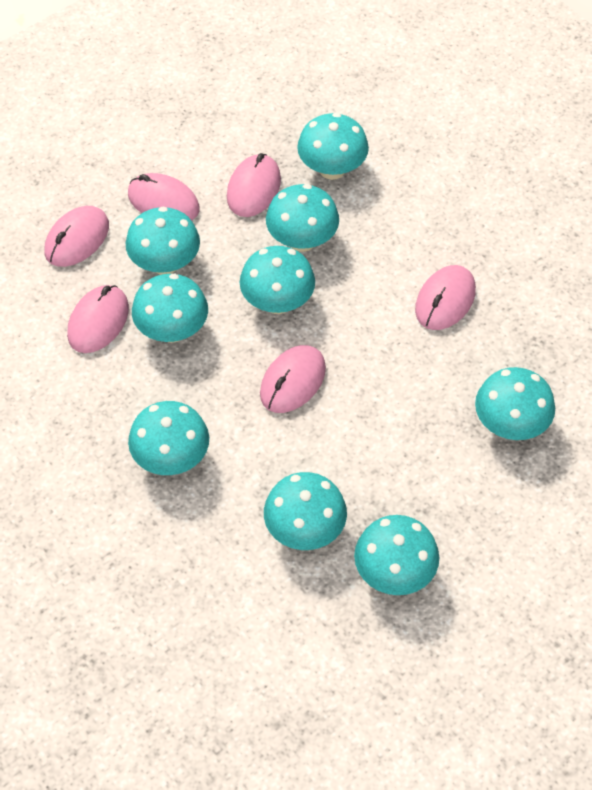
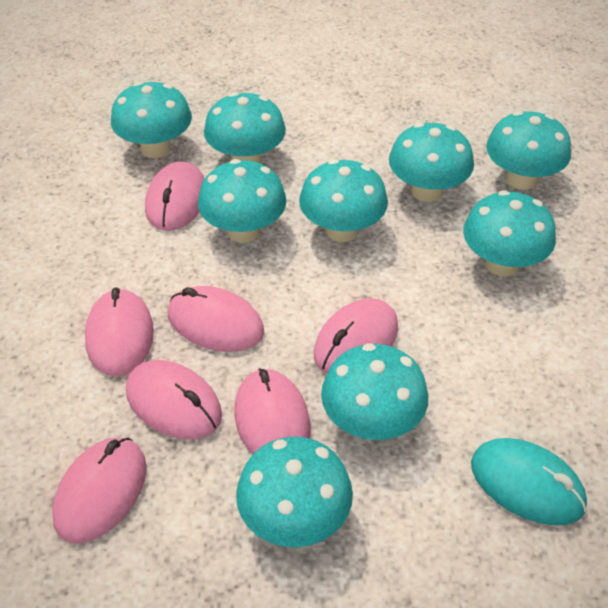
pink mouse: [45,206,109,267] [67,285,129,353] [128,173,200,221] [227,153,281,217] [260,345,326,413] [415,265,476,330] = 6 -> [52,438,147,544] [85,288,154,376] [126,360,222,439] [145,162,204,231] [168,286,264,352] [234,368,311,454] [314,298,398,374] = 7
turquoise mouse: none = 0 -> [471,438,587,525] = 1

